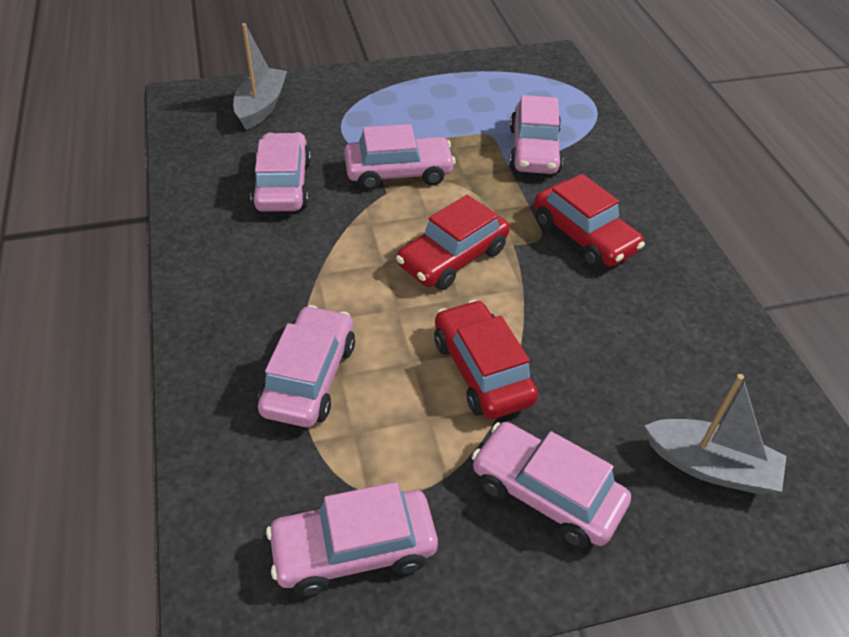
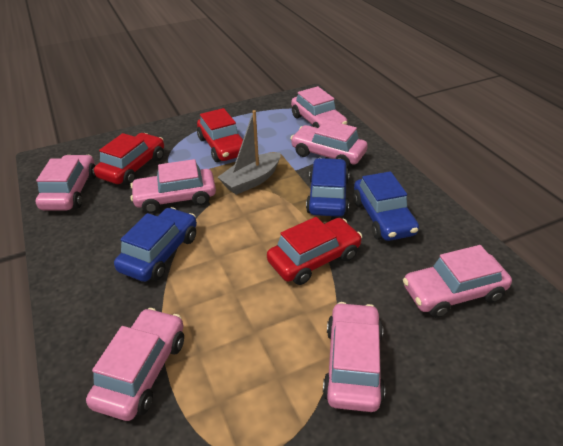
blue car: none = 0 -> [114,207,197,282] [306,158,349,217] [353,171,419,241] = 3
grey boat: [233,23,287,130] [644,374,787,494] = 2 -> [218,110,280,195] = 1
pink car: [251,132,311,212] [258,305,355,427] [266,482,438,596] [344,124,456,190] [472,422,631,548] [509,95,563,174] = 6 -> [36,155,96,210] [86,308,184,421] [130,159,216,213] [290,120,368,168] [291,86,348,128] [323,302,385,412] [403,245,512,318] = 7

